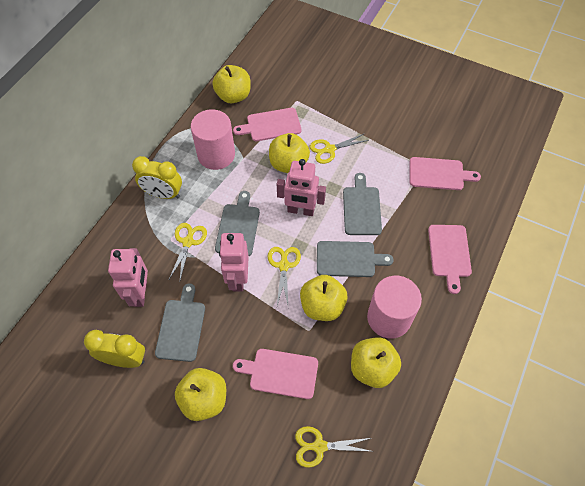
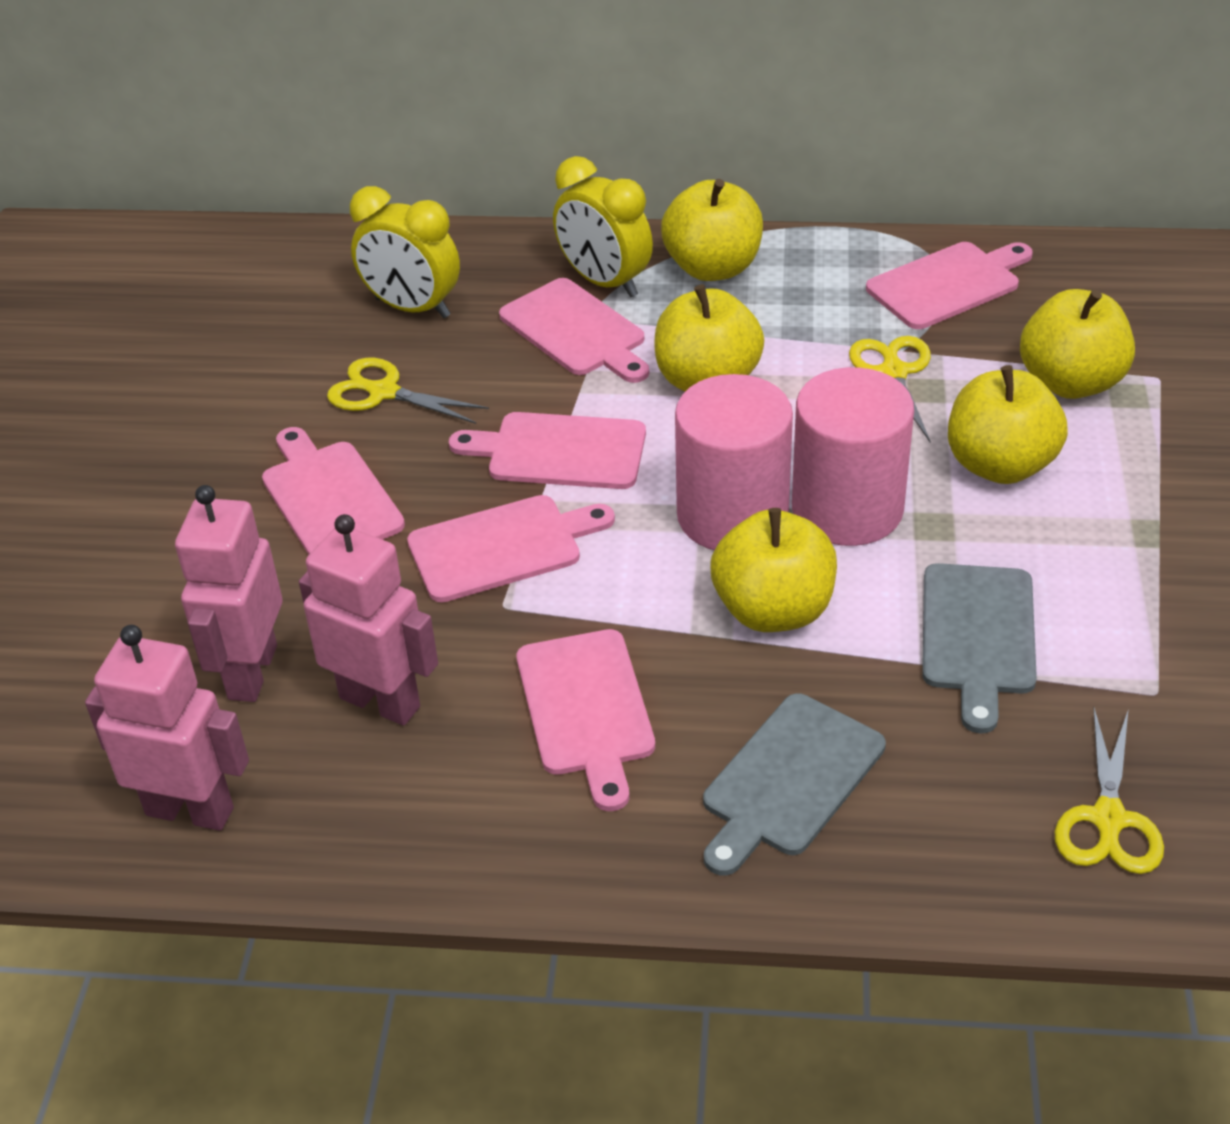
grey cutting board: [155,283,205,362] [215,191,260,256] [317,241,394,277] [343,173,382,235] = 4 -> [703,693,886,876] [922,563,1037,733] = 2
pink cutting board: [233,108,302,141] [233,349,318,399] [409,157,481,190] [428,225,472,294] = 4 -> [262,427,405,555] [407,495,615,602] [449,412,646,489] [499,278,649,383] [517,629,655,811] [866,242,1033,329] = 6
yellow scissors: [169,223,207,280] [268,247,301,305] [295,426,371,468] [310,133,369,164] = 4 -> [327,358,489,424] [849,336,931,442] [1054,708,1164,874] = 3

